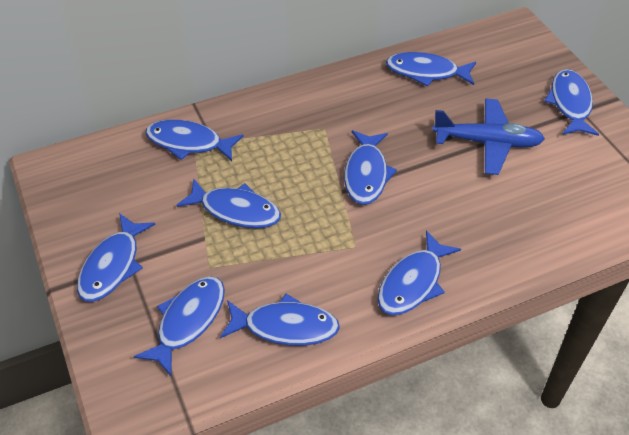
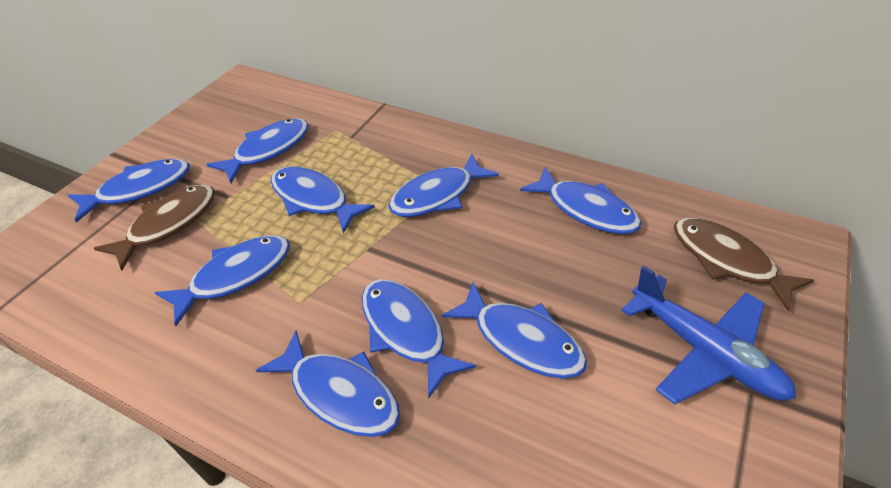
brown fish: none = 0 -> [94,184,215,270] [674,218,814,311] = 2

